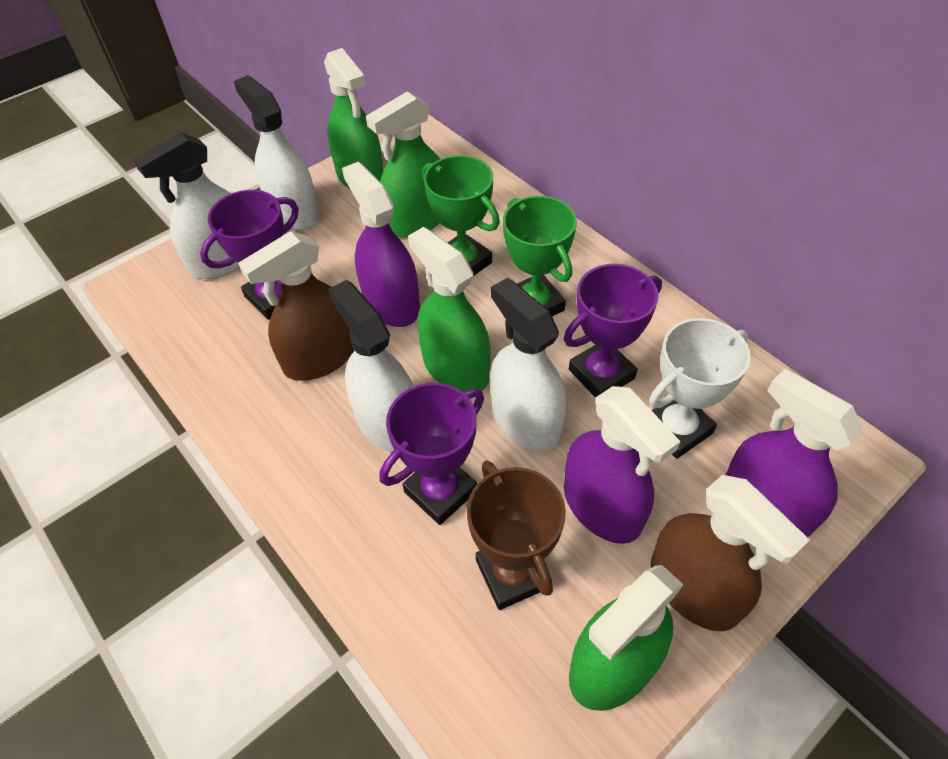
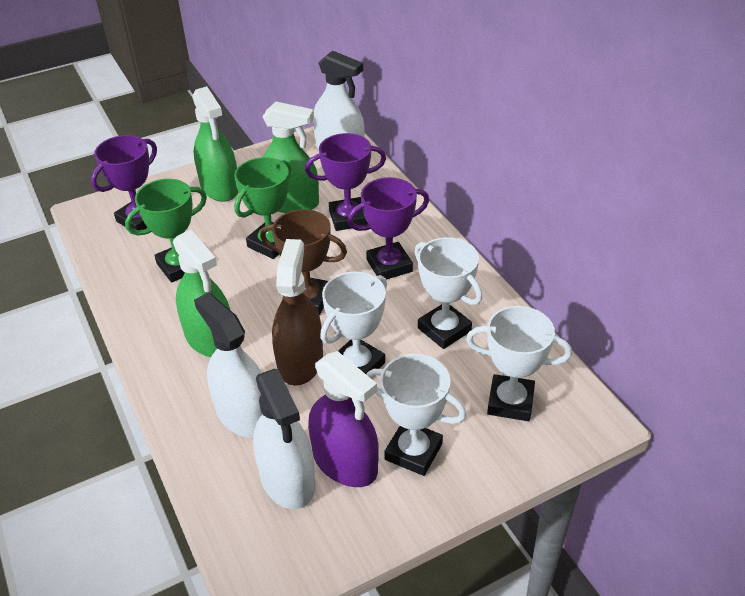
brown spray bottle: [238,231,354,381] [651,475,810,631] = 2 -> [272,239,323,386] = 1
green spray bottle: [324,48,383,190] [366,91,440,238] [408,227,491,392] [569,565,684,711] = 4 -> [173,230,230,357] [192,86,238,202] [263,102,319,213] = 3
purple spray bottle: [342,162,420,327] [564,386,681,544] [726,368,863,538] = 3 -> [308,351,379,487] = 1
white spray bottle: [133,132,240,279] [234,75,319,230] [328,280,414,452] [490,278,567,451] = 4 -> [194,293,262,438] [253,369,315,509] [313,51,365,149] = 3
white trophy: [649,318,751,459] = 1 -> [320,272,387,374] [366,354,466,476] [415,237,482,349] [466,306,572,421] = 4

